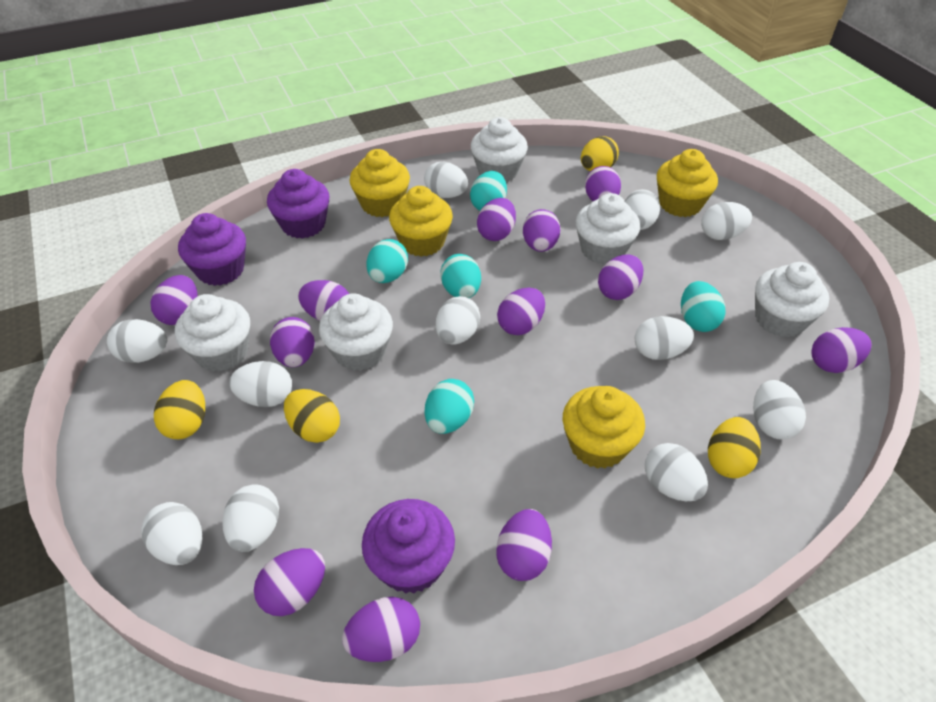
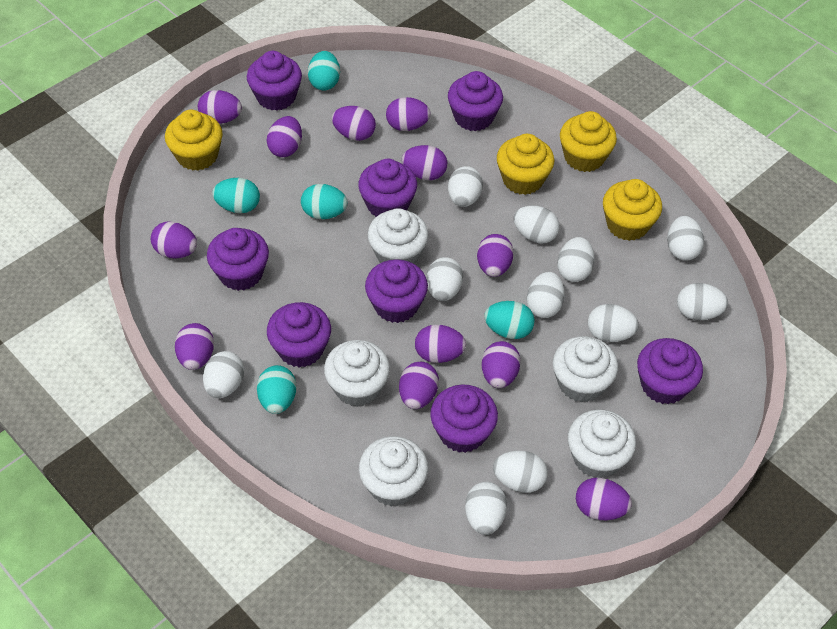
purple cupcake: [178,213,246,286] [267,169,330,239] [362,499,455,594] = 3 -> [207,228,269,291] [247,51,302,111] [267,302,331,368] [358,159,417,217] [365,259,428,323] [430,385,498,453] [448,71,503,131] [637,338,703,404] = 8
yellow egg: [154,380,205,439] [284,389,340,443] [581,136,619,171] [708,417,761,478] = 4 -> none = 0

